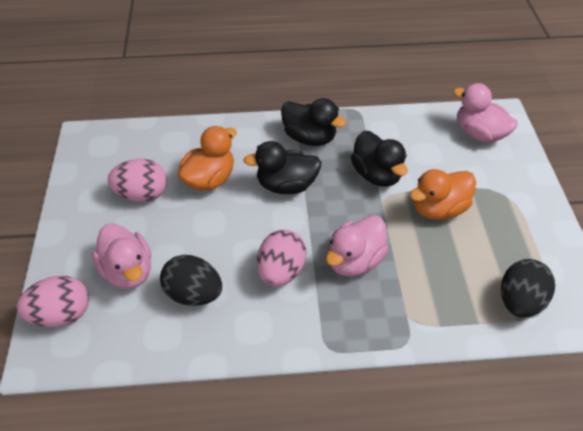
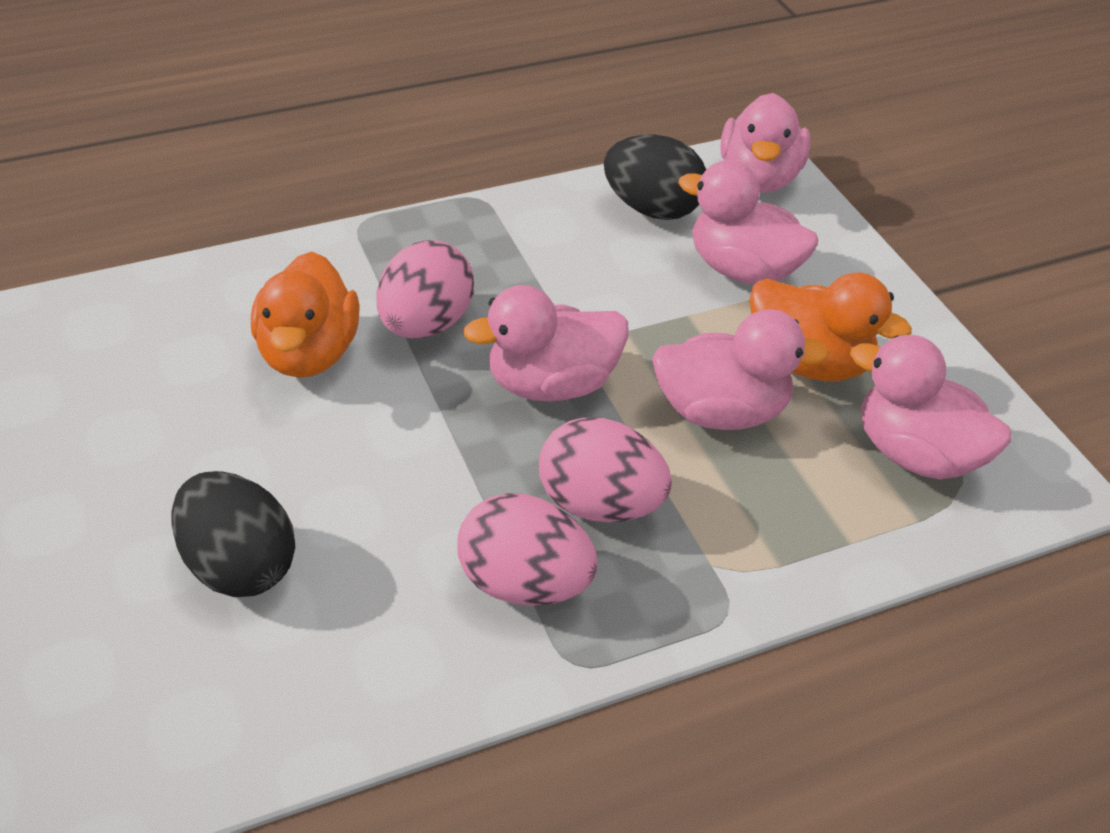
black duck: [243,141,322,194] [281,98,346,146] [351,131,408,187] = 3 -> none = 0
pink duck: [92,223,151,289] [326,215,389,277] [453,83,518,143] = 3 -> [463,285,629,402] [652,309,830,430] [678,160,818,284] [721,93,810,193] [850,335,1011,480] = 5

